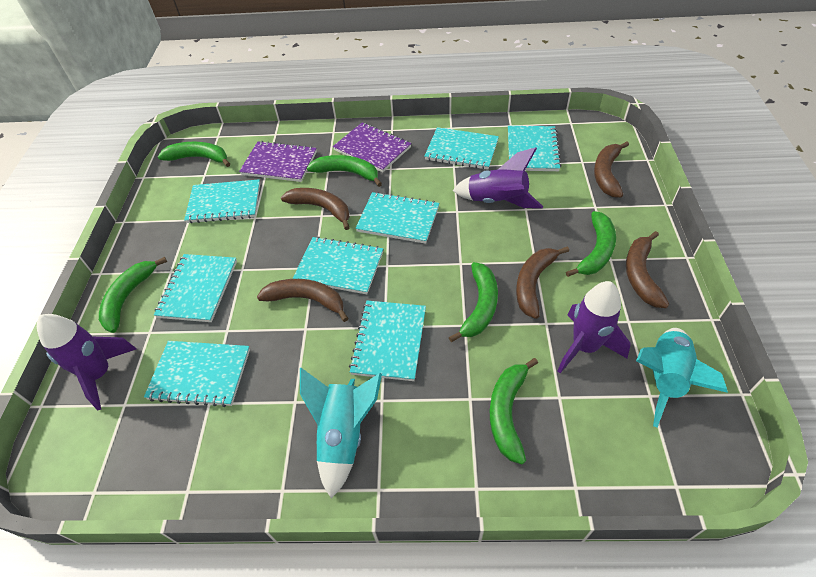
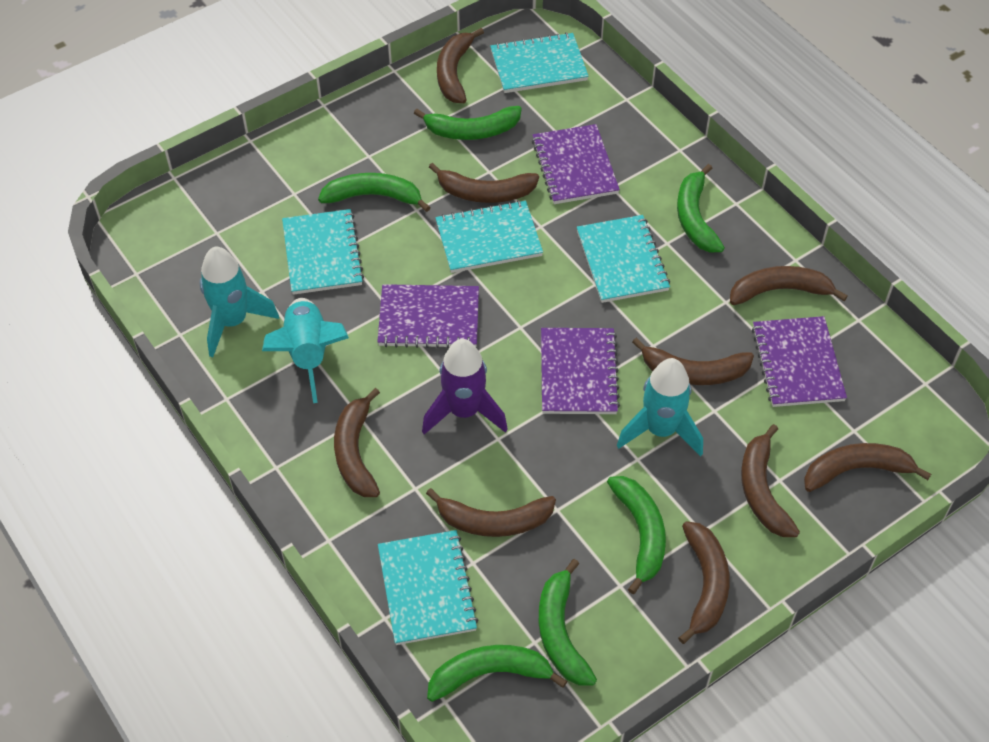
brown banana: [257,279,348,322] [281,188,350,230] [516,246,569,319] [594,142,629,198] [626,231,669,308] = 5 -> [334,388,380,497] [426,488,556,537] [429,163,539,203] [437,28,484,103] [632,337,754,385] [678,521,730,644] [730,266,848,305] [741,424,800,537] [804,443,931,492] = 9
purple notebook: [239,141,317,182] [333,122,411,172] = 2 -> [377,284,479,348] [532,124,620,204] [541,328,620,414] [752,316,847,407] = 4
purple rocket: [37,314,136,411] [452,147,543,209] [557,281,631,373] = 3 -> [422,339,508,435] = 1
turquoise notebook: [144,341,250,407] [154,254,237,322] [184,179,260,223] [293,236,383,294] [349,301,426,381] [356,192,439,244] [424,127,499,170] [508,126,561,171] = 8 -> [282,209,364,295] [378,530,478,645] [435,200,543,273] [490,32,589,93] [577,215,670,303] = 5
turquoise rocket: [300,368,382,498] [636,328,728,427] = 2 -> [200,247,279,357] [262,298,349,403] [617,358,703,456] = 3

